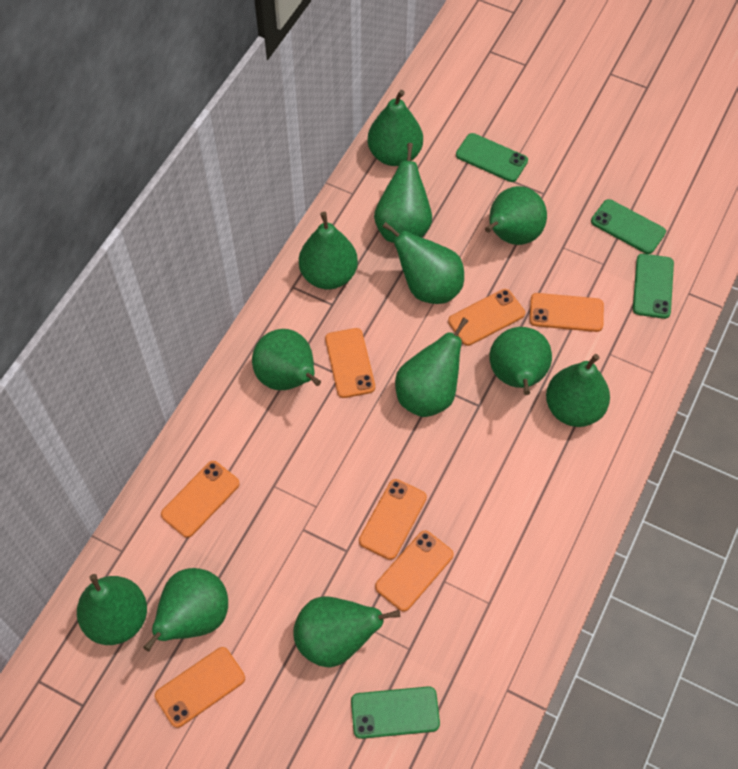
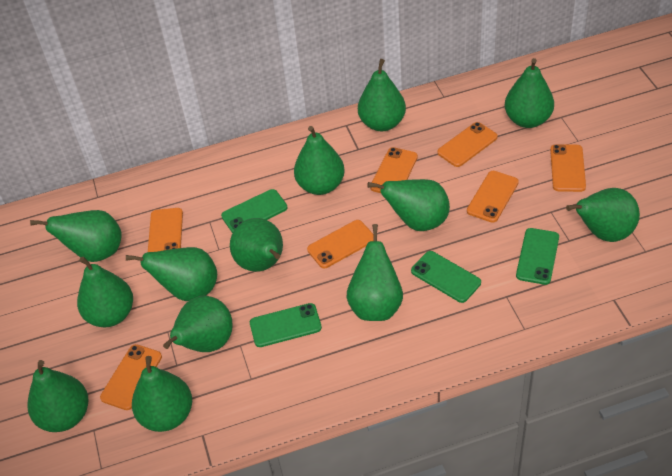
green pear: [77,574,147,645] [143,568,228,651] [252,329,321,390] [293,596,400,667] [299,212,358,289] [368,90,423,166] [374,143,432,243] [382,222,464,304] [395,318,468,417] [485,186,547,245] [489,327,552,395] [546,354,610,427] = 12 -> [28,360,88,432] [30,210,122,262] [77,257,133,327] [126,247,217,301] [132,356,192,432] [163,296,233,352] [230,218,283,272] [294,126,345,195] [347,224,403,321] [358,59,406,131] [367,179,450,231] [505,58,554,128] [566,188,640,242] = 13

